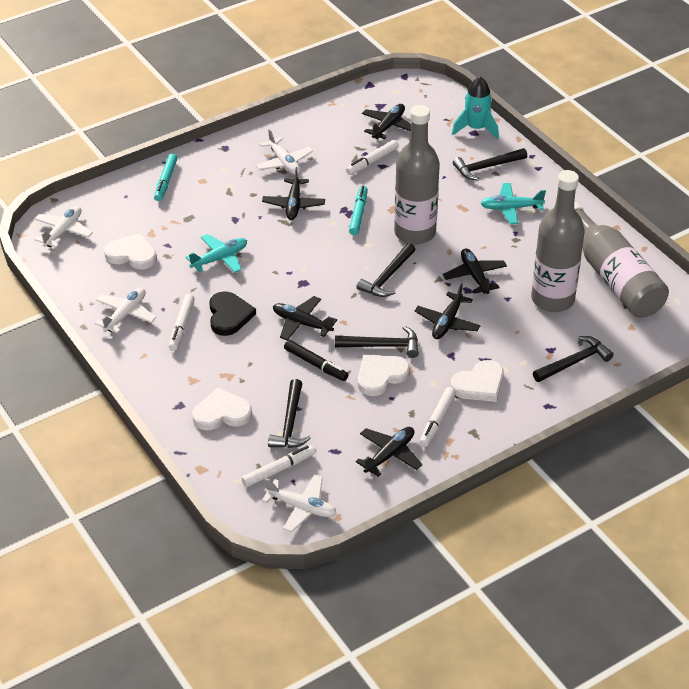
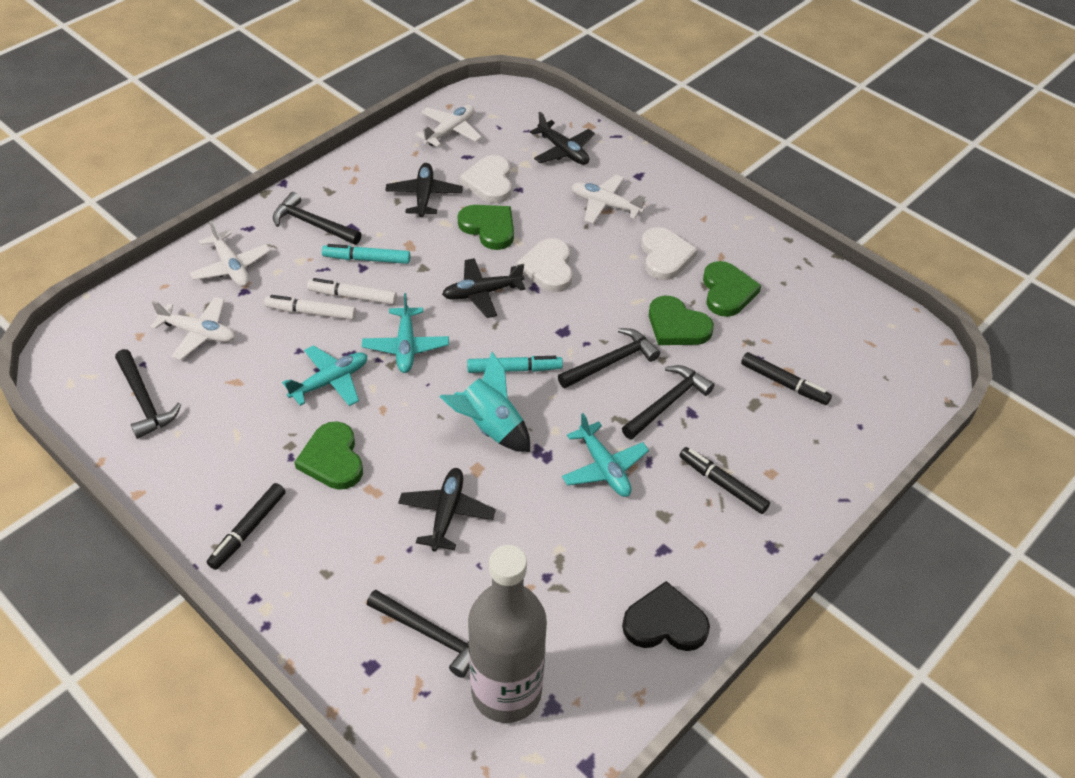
black marker: [284,340,348,381] = 1 -> [207,483,286,570] [680,447,770,514] [741,352,832,405] = 3
black plane: [262,167,325,220] [273,296,337,340] [356,427,422,477] [362,104,411,139] [414,283,481,339] [443,248,507,294] = 6 -> [385,163,463,217] [398,468,496,552] [442,258,525,318] [530,112,595,165] = 4
green heart: none = 0 -> [294,421,363,490] [458,205,514,250] [649,295,714,345] [703,261,761,317] = 4
grey bottle: [394,105,440,245] [531,170,585,312] [574,202,669,318] = 3 -> [468,545,547,723] = 1
turquoise plane: [186,234,247,273] [481,183,546,224] = 2 -> [282,345,368,406] [362,293,449,373] [562,413,649,497] = 3
white heart: [104,233,157,269] [192,388,252,430] [358,355,410,396] [450,360,504,402] = 4 -> [460,155,512,203] [516,238,573,292] [641,227,698,280] = 3
white marker: [169,294,195,351] [241,445,315,487] [346,140,399,175] [419,387,456,447] = 4 -> [264,295,356,320] [307,278,397,305] = 2

